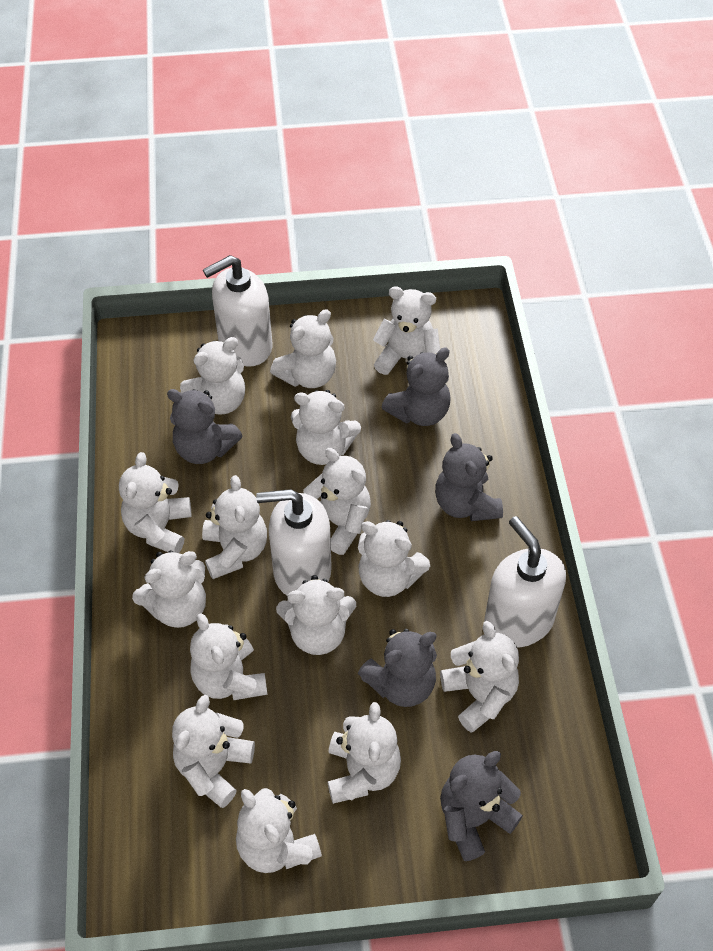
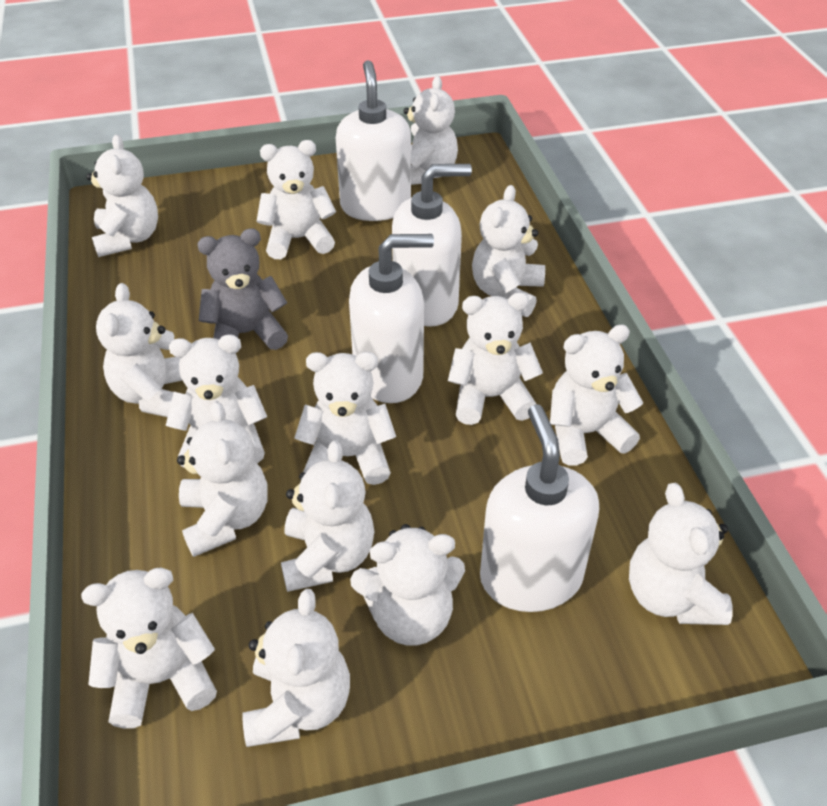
grey teddy bear: [167,389,242,464] [358,629,437,707] [382,347,451,426] [435,433,503,521] [440,751,523,861] = 5 -> [197,228,288,350] = 1
white soap dispenser: [203,255,272,367] [256,489,332,595] [484,516,566,648] = 3 -> [336,60,411,221] [349,234,434,403] [392,164,472,327] [480,404,599,612] = 4

